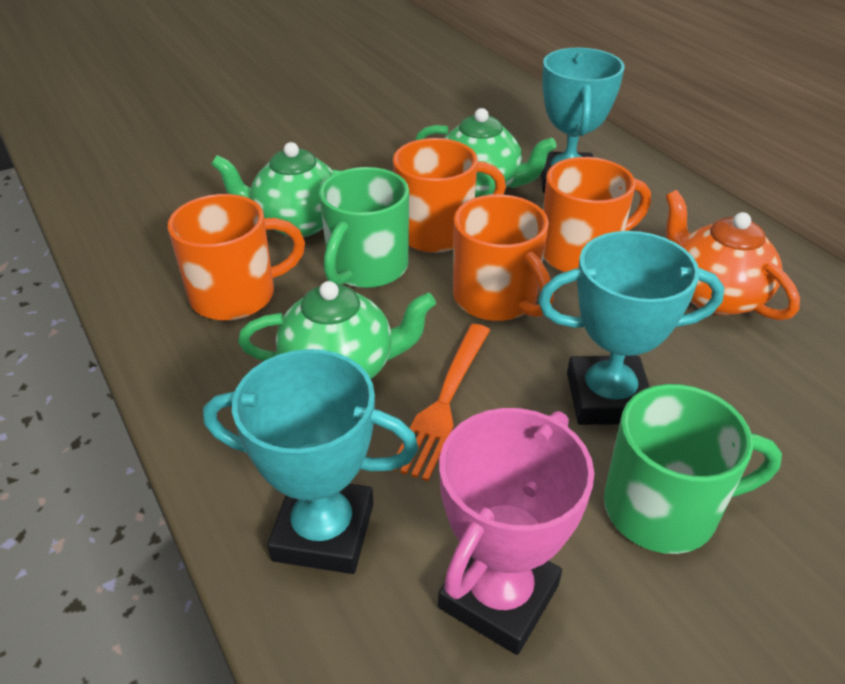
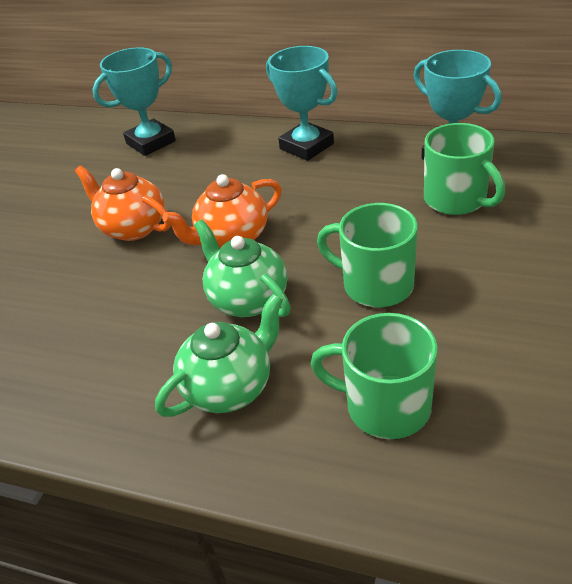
green mug: [319,167,409,288] [604,384,782,554] = 2 -> [310,313,438,439] [317,203,418,307] [424,123,505,215] = 3
green teapot: [211,142,340,237] [238,281,436,379] [415,108,557,198] = 3 -> [155,294,283,417] [194,220,291,317] = 2
orange fork: [392,324,490,481] = 1 -> none = 0
orange mug: [168,194,305,321] [393,138,506,253] [453,194,554,321] [543,157,651,272] = 4 -> none = 0
orange teapot: [665,190,800,320] = 1 -> [75,166,171,241] [162,174,282,248] = 2
pink trophy: [438,408,594,655] = 1 -> none = 0

